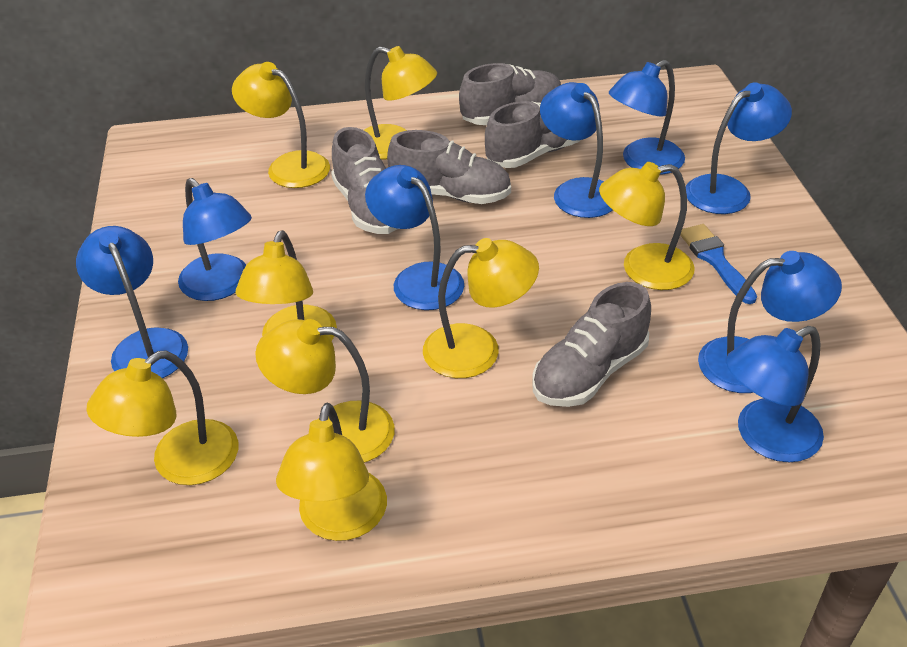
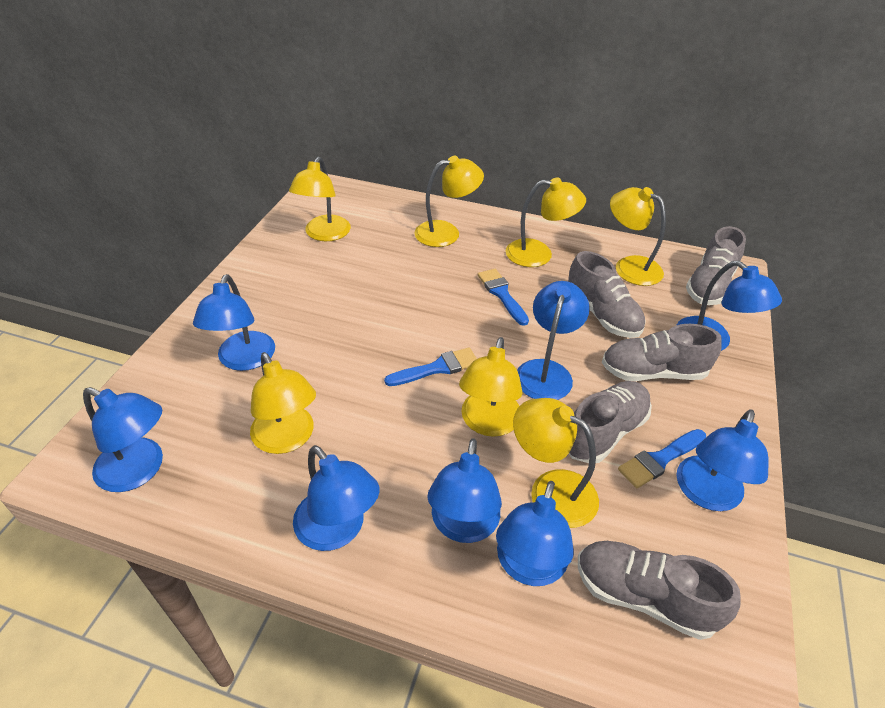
blue brush: [680,224,757,304] = 1 -> [384,347,477,386] [478,269,529,326] [618,429,706,488] = 3
yellow lamp: [86,350,238,485] [232,62,330,188] [236,230,337,341] [255,319,395,463] [276,402,387,541] [364,46,437,159] [423,238,539,378] [599,162,695,290] = 8 -> [250,352,316,454] [289,157,351,241] [414,156,484,247] [459,337,522,437] [506,177,586,267] [513,398,599,528] [610,187,666,286] = 7

